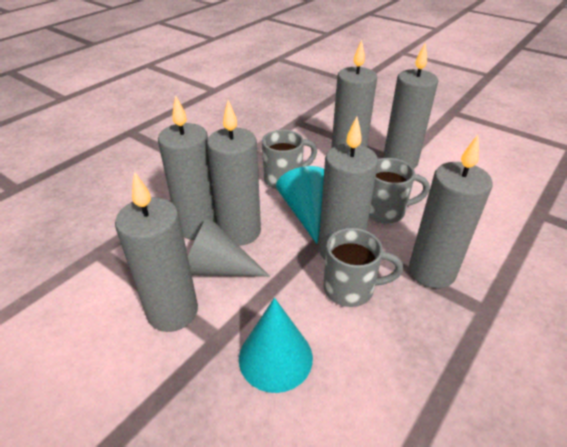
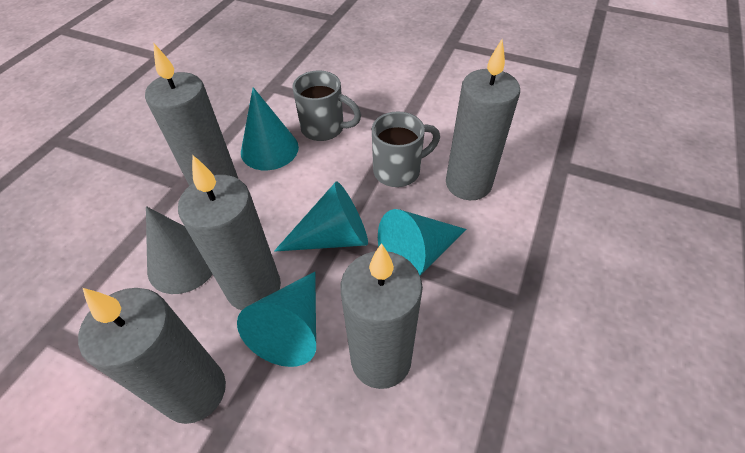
grey candle: [115,172,198,332] [158,95,218,240] [207,100,261,246] [319,116,378,260] [331,40,377,148] [383,42,438,169] [409,135,492,288] = 7 -> [78,288,226,424] [145,42,238,186] [178,155,281,310] [340,243,423,389] [446,39,520,200] = 5
grey mug: [262,130,317,189] [323,228,403,307] [369,158,430,224] = 3 -> [292,71,361,141] [372,111,440,187] = 2
turquoise cone: [239,298,313,393] [276,166,324,244] = 2 -> [237,272,316,367] [241,87,299,170] [274,181,368,252] [378,209,466,275] = 4

